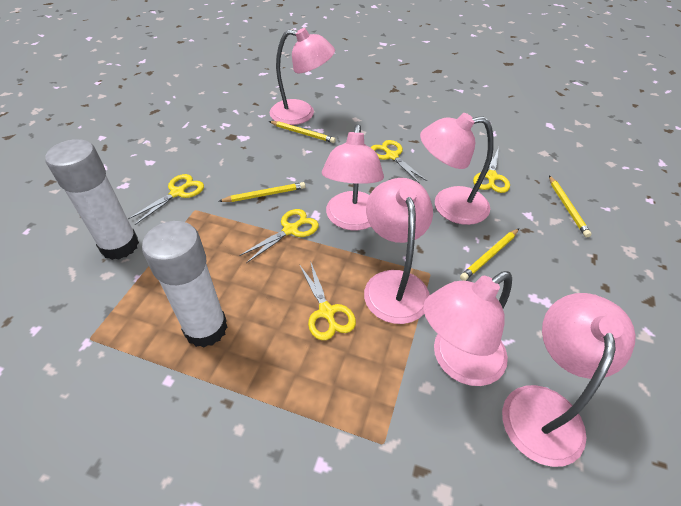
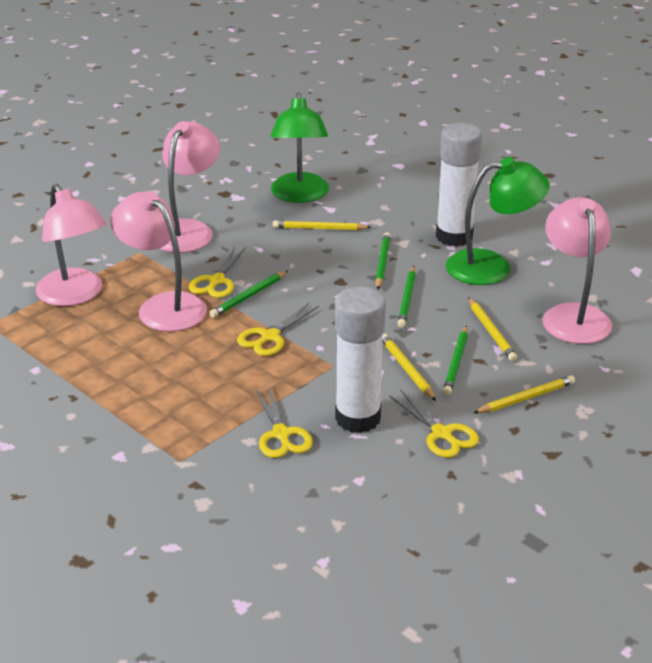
green lamp: none = 0 -> [271,92,329,203] [446,157,550,285] = 2
green pencil: none = 0 -> [209,271,288,318] [375,232,391,289] [397,266,416,328] [443,326,468,395] = 4
pink lamp: [269,28,335,125] [322,124,384,230] [364,178,433,324] [420,113,494,225] [423,271,512,386] [502,293,635,467] = 6 -> [36,184,106,306] [110,191,207,332] [159,121,220,253] [542,197,612,344] = 4
yellow scissors: [128,174,204,225] [239,209,319,263] [299,261,356,340] [371,140,427,184] [473,147,510,193] = 5 -> [189,247,246,298] [237,303,319,356] [255,386,313,458] [389,389,479,458] = 4

